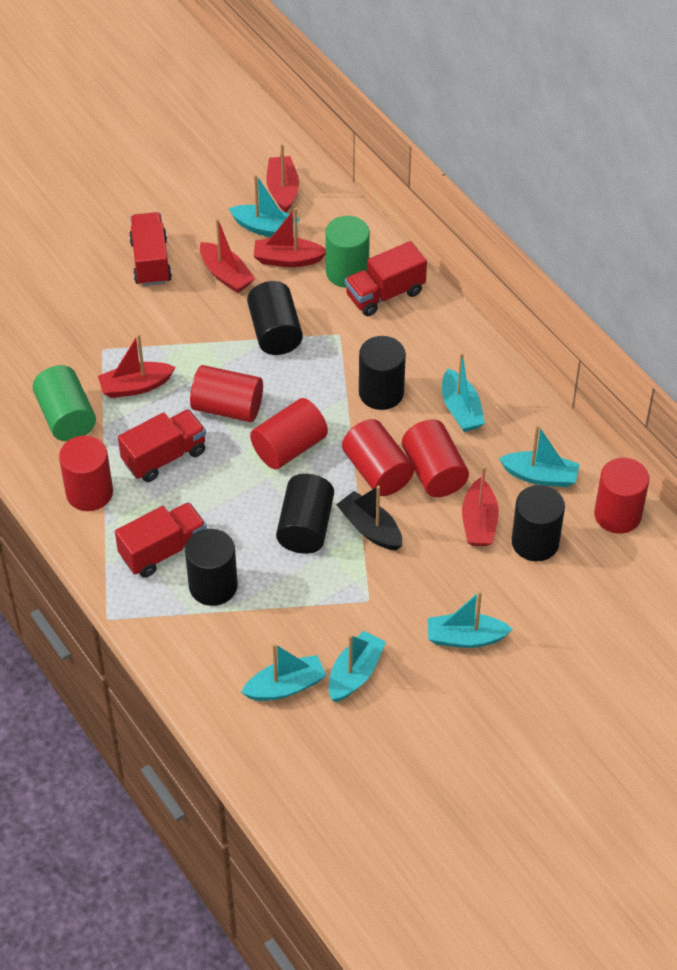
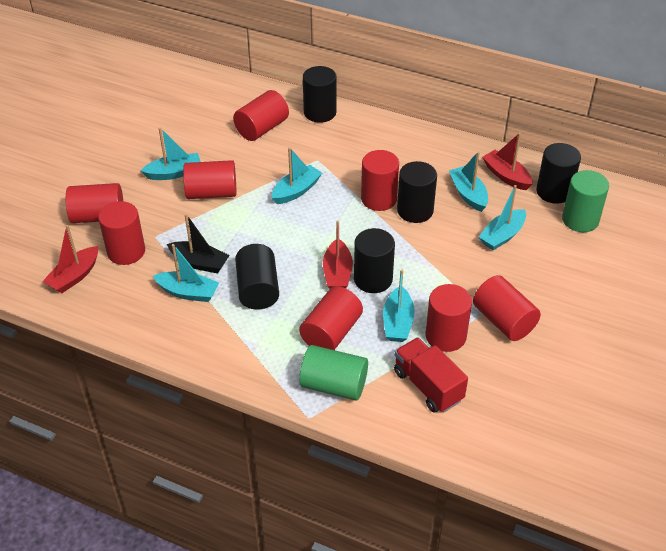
red boat: [98,334,176,398] [200,218,255,293] [254,208,326,267] [266,144,299,213] [462,466,499,546] = 5 -> [43,225,98,293] [323,220,353,289] [482,133,532,190] = 3
red cylinder: [59,435,113,511] [190,365,263,422] [250,398,328,470] [342,419,414,496] [402,419,469,497] [594,458,649,534] = 6 -> [66,183,123,223] [98,201,145,265] [183,160,236,199] [233,90,289,141] [299,286,363,350] [361,150,399,211] [425,284,472,352] [473,275,541,341] = 8
red truck: [115,502,207,578] [118,409,206,482] [129,212,172,286] [345,241,427,316] = 4 -> [394,338,468,413] = 1

